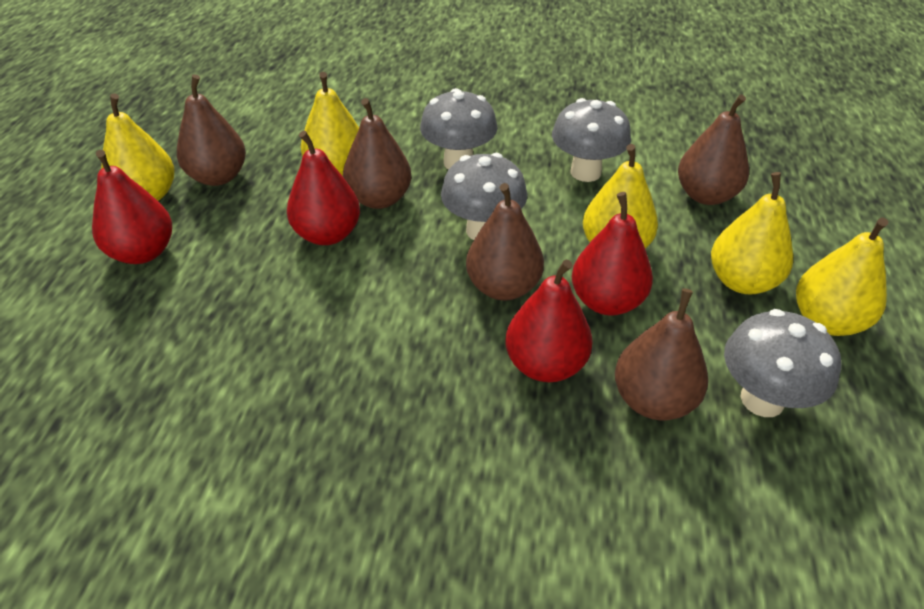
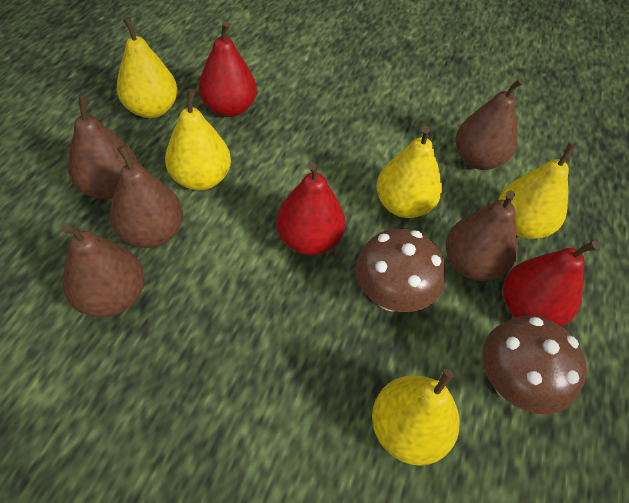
brown mushroom: none = 0 -> [356,228,446,312] [482,316,587,414] = 2
grey mushroom: [420,88,498,170] [441,153,527,240] [552,98,631,182] [724,309,841,417] = 4 -> none = 0
red pear: [92,150,172,264] [287,131,360,245] [505,260,593,382] [572,192,653,316] = 4 -> [199,21,257,117] [276,162,345,255] [503,240,599,327] = 3

